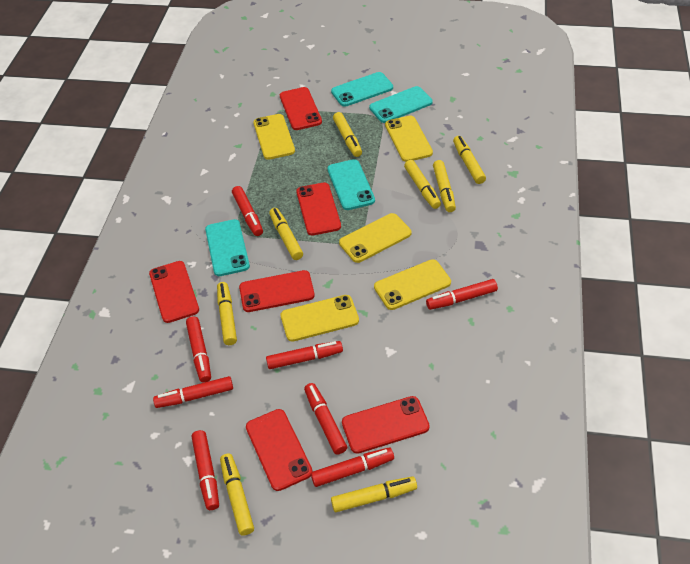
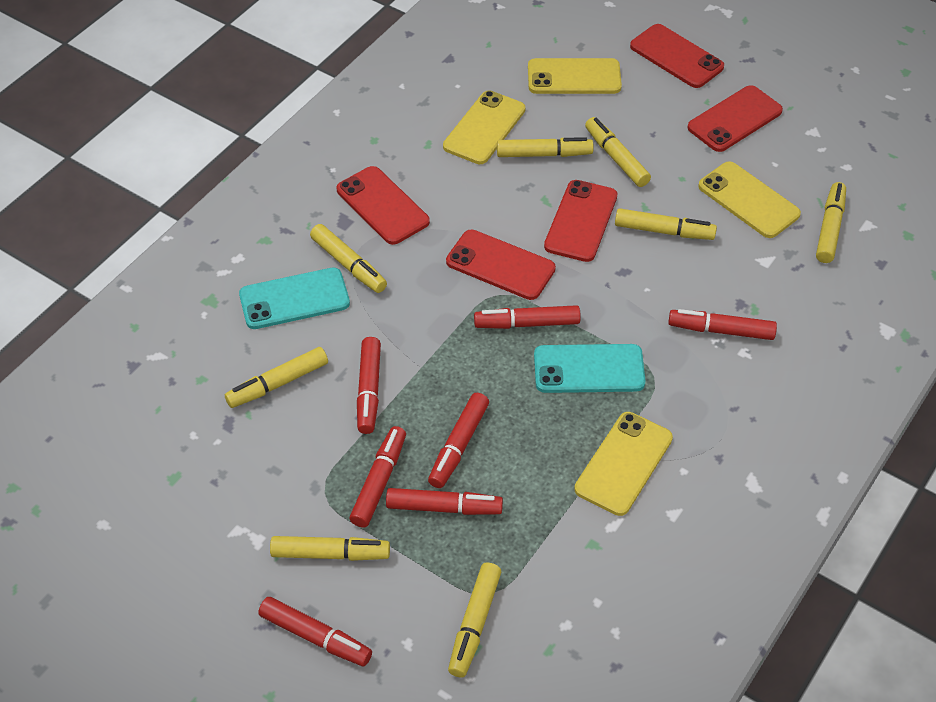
red marker: [153,376,233,408] [186,316,211,383] [191,430,219,510] [232,186,263,236] [266,341,343,369] [304,383,347,455] [311,447,394,487] [426,279,498,310] = 8 -> [258,597,372,666] [349,426,406,528] [357,337,381,434] [386,488,503,515] [428,393,489,488] [474,305,581,329] [668,309,777,340] = 7
red phone: [149,261,199,323] [239,270,315,312] [246,409,313,491] [280,87,322,130] [296,182,341,235] [342,396,430,454] = 6 -> [336,166,430,245] [446,230,556,300] [544,180,617,262] [630,24,724,88] [687,85,783,152] = 5
turquoise phone: [205,219,250,276] [327,159,375,210] [331,72,393,107] [369,86,432,123] = 4 -> [239,267,350,329] [534,344,645,393] = 2
yellow phone: [253,114,295,160] [280,295,359,342] [339,213,411,263] [374,259,451,310] [385,115,433,162] = 5 -> [443,91,526,164] [528,58,622,94] [574,412,673,516] [698,161,801,238] = 4

